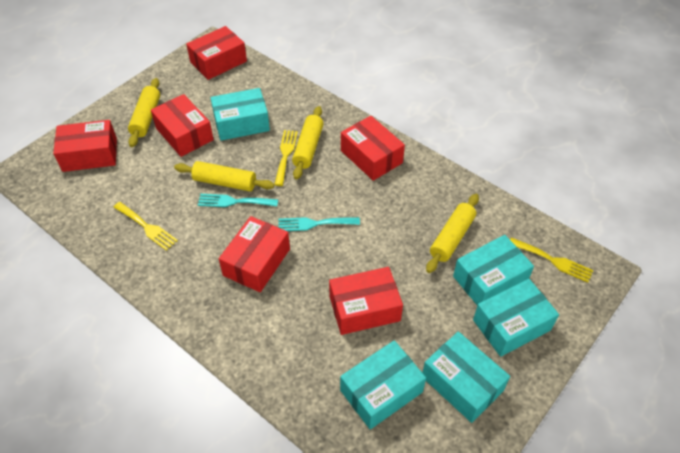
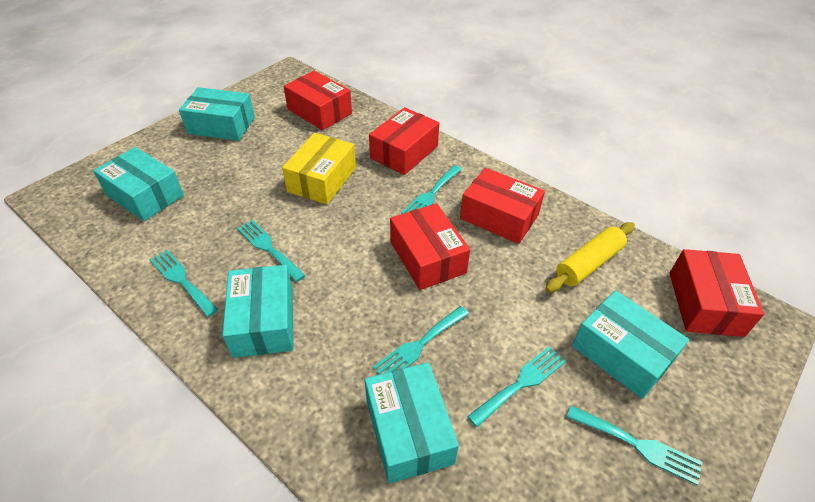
red box: [53,120,117,172] [151,94,214,157] [186,26,247,80] [219,216,290,292] [329,267,403,335] [341,116,405,181] = 6 -> [284,71,352,130] [369,107,439,175] [390,203,470,290] [460,168,545,244] [669,249,764,337] = 5
turquoise fork: [198,194,278,207] [278,217,360,231] = 2 -> [149,250,218,317] [237,220,306,282] [373,306,469,374] [401,165,462,214] [467,346,566,427] [567,405,703,486] = 6
yellow box: none = 0 -> [282,133,356,205] = 1
yellow fork: [113,202,178,251] [274,130,298,186] [510,237,593,283] = 3 -> none = 0
yellow rolling pin: [128,78,160,147] [174,161,274,191] [292,106,324,180] [426,194,479,273] = 4 -> [545,222,635,293] = 1

